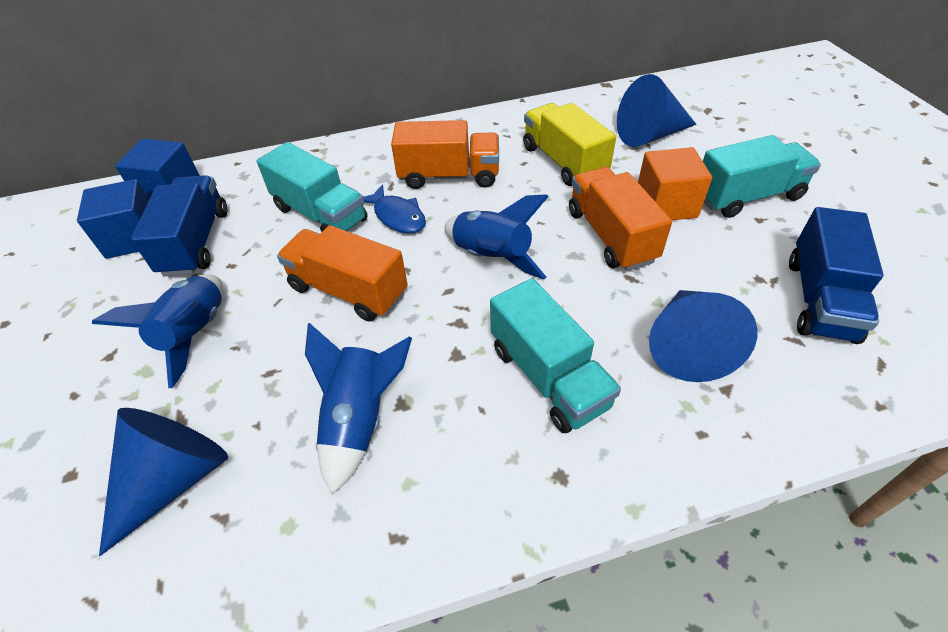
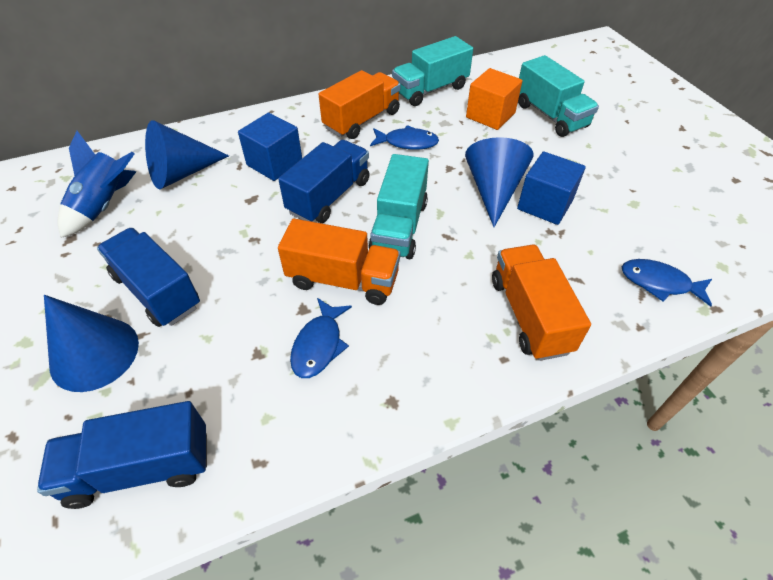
blue fish: [363,184,426,233] = 1 -> [290,298,352,378] [370,125,439,150] [622,259,712,307] = 3
blue rocket: [92,274,223,388] [305,323,412,494] [444,194,549,279] = 3 -> [57,131,136,238] = 1
blue truck: [131,175,227,277] [789,207,884,344] = 2 -> [37,401,207,509] [97,228,200,327] [278,140,369,223] = 3
yellow truck: [523,103,616,186] = 1 -> none = 0

